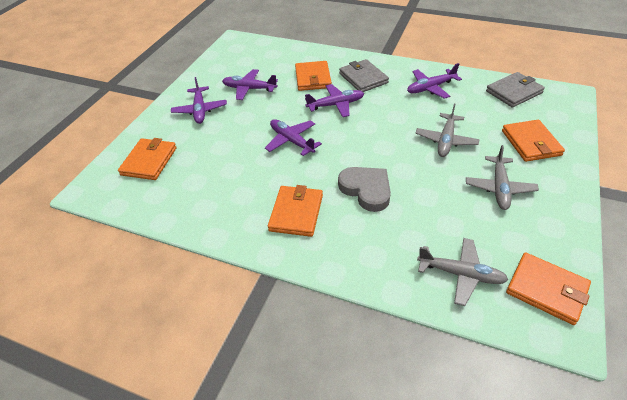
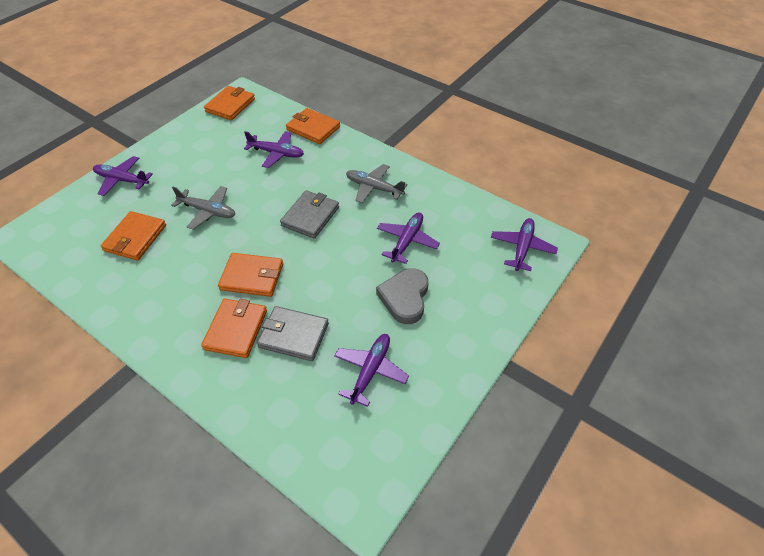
grey plane: [416,103,480,157] [417,238,508,306] [466,145,539,210] = 3 -> [171,186,235,230] [346,164,407,203] = 2

